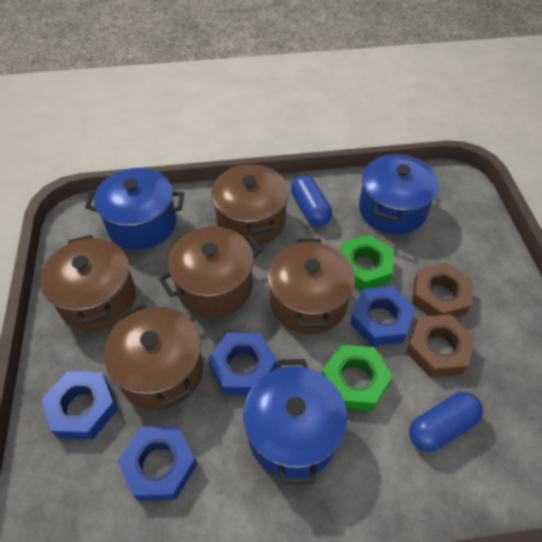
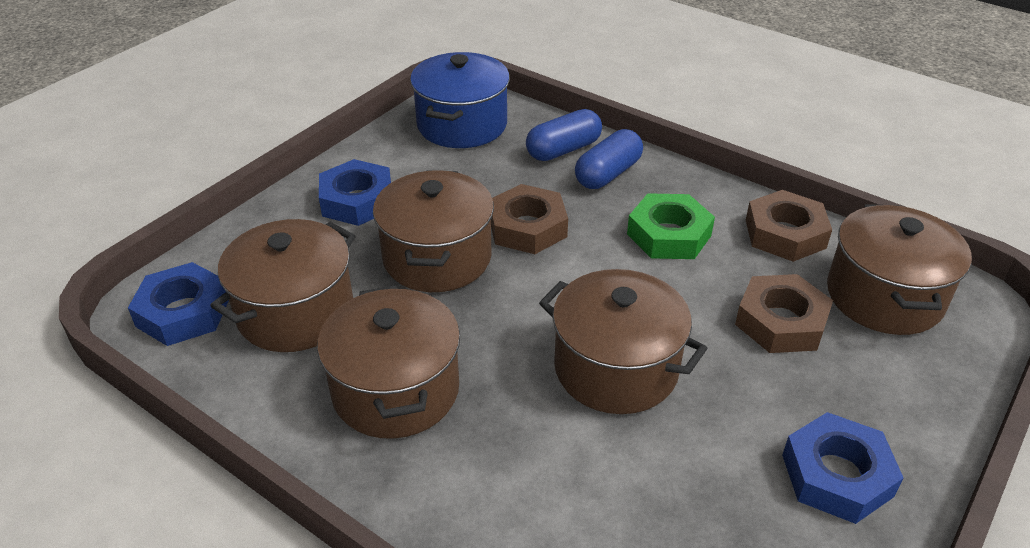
blue nut: [41,371,118,439] [118,426,197,501] [208,333,277,395] [350,286,415,346] = 4 -> [128,262,229,346] [319,159,391,226] [782,412,904,524] = 3
blue pot: [85,168,184,250] [243,359,347,485] [359,153,439,235] = 3 -> [410,52,510,148] = 1
brown nut: [406,315,476,377] [412,263,472,318] = 2 -> [491,184,568,254] [735,274,833,353] [746,190,832,262] = 3
green nut: [322,345,393,411] [341,235,394,291] = 2 -> [627,193,715,259] = 1

